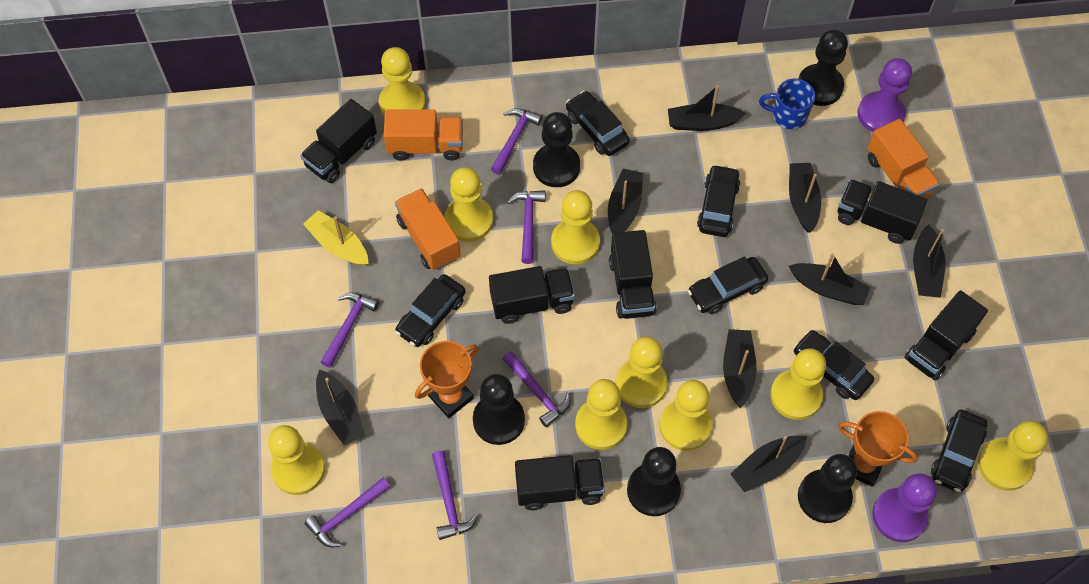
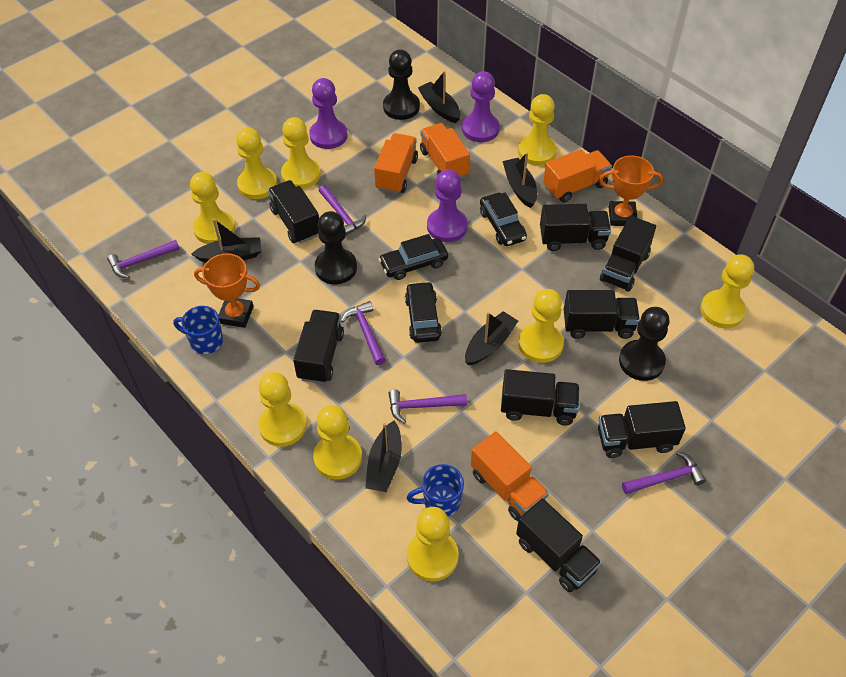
black boat: [316,369,365,446] [608,169,643,234] [668,85,746,131] [723,329,757,408] [731,436,807,492] [789,163,821,233] [789,253,870,305] [913,224,946,298] = 8 -> [192,219,262,263] [365,420,402,492] [418,71,460,123] [465,311,518,366] [503,153,537,208] = 5
black car: [395,274,465,347] [566,91,630,156] [688,256,768,314] [697,164,740,237] [794,330,874,400] [931,410,987,492] = 6 -> [379,234,448,280] [405,281,442,343] [480,192,527,246] = 3
black pawn: [473,374,525,445] [533,112,580,187] [627,447,681,516] [798,30,848,106] [798,454,857,523] = 5 -> [315,211,357,284] [383,49,420,120] [619,307,670,381] = 3
black truck: [300,99,377,183] [489,266,575,324] [515,455,605,510] [609,230,657,319] [838,179,927,244] [904,290,988,380] = 6 -> [268,180,319,243] [293,310,344,384] [501,369,580,425] [516,498,602,592] [540,204,611,251] [564,290,640,339] [598,401,686,458] [600,216,656,292] = 8
blue mug: [759,79,816,129] = 1 -> [173,306,223,354] [406,464,464,516] = 2
orange truck: [384,109,463,161] [395,188,460,270] [867,119,940,198] = 3 -> [374,133,418,194] [420,123,470,179] [471,431,549,521] [543,149,612,203] = 4
purple hammer: [304,478,390,547] [321,293,379,368] [432,451,478,540] [491,108,542,174] [503,351,571,428] [507,190,545,264] = 6 -> [107,240,180,278] [318,185,366,235] [341,301,385,365] [389,389,467,424] [622,451,706,494] = 5
purple pawn: [857,58,912,132] [872,474,937,542] = 2 -> [309,78,347,149] [427,169,468,242] [462,71,500,142] = 3
yellow boat: [303,210,369,266] = 1 -> none = 0

